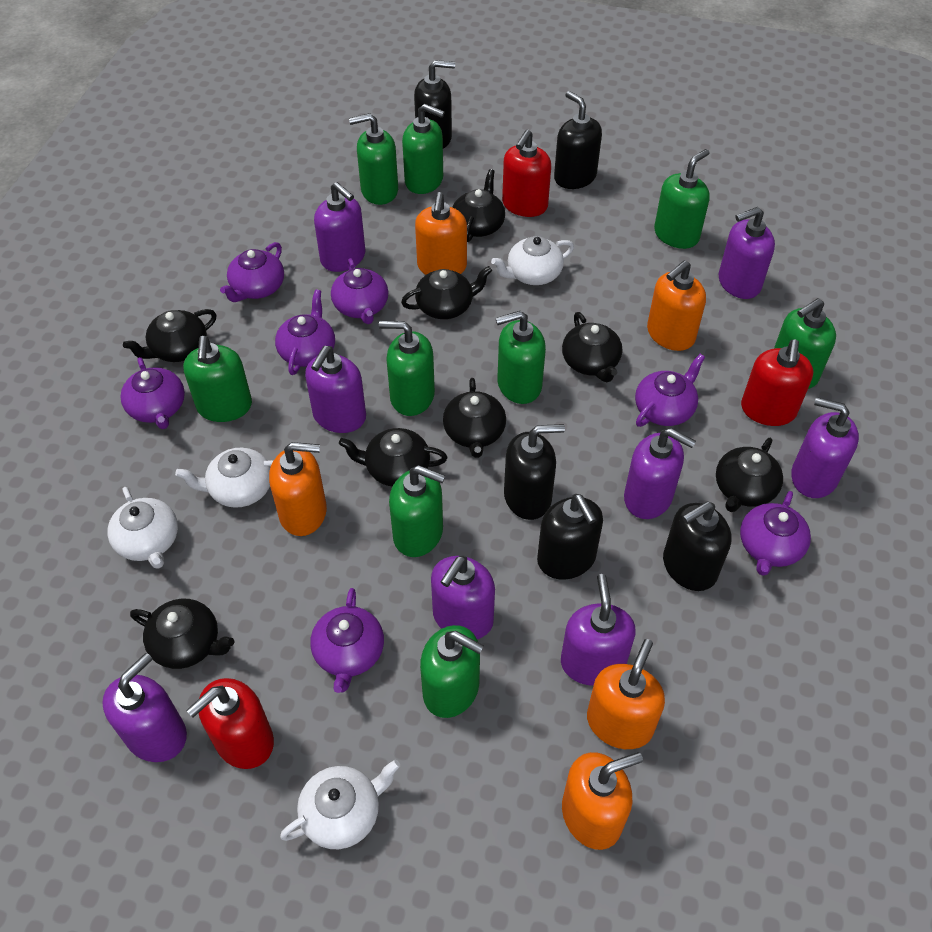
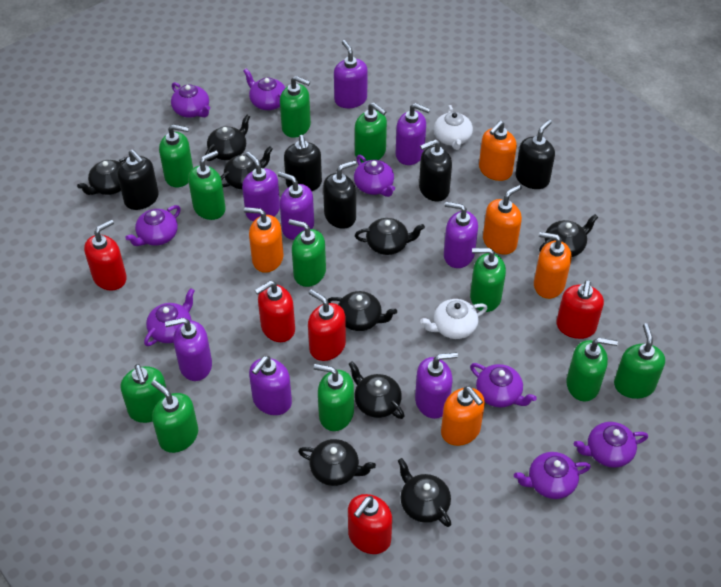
black teapot: [123,309,217,362] [130,599,234,669] [339,428,447,486] [401,266,492,319] [443,378,506,458] [452,169,505,242] [562,312,622,382] [716,438,783,512] = 8 -> [77,157,128,195] [205,115,250,161] [221,146,273,189] [298,439,376,486] [328,291,397,331] [349,361,405,419] [355,218,425,255] [398,458,451,527] [539,214,598,257] = 9
green soap dispenser: [183,336,252,422] [349,113,398,205] [379,321,435,416] [389,465,445,557] [402,104,445,194] [420,625,484,718] [495,311,546,404] [654,149,710,249] [774,298,836,389] = 9 -> [121,364,166,423] [151,380,198,453] [159,124,193,187] [188,150,226,220] [280,76,311,138] [288,219,326,287] [314,364,354,431] [355,103,387,163] [470,248,506,312] [566,338,618,402] [614,323,665,399] = 11
purple teapot: [120,357,185,429] [220,242,284,302] [275,290,335,375] [310,588,384,693] [331,258,388,324] [635,354,705,427] [740,491,811,576] = 7 -> [125,205,181,246] [144,288,195,346] [171,82,210,118] [244,69,285,110] [354,155,395,197] [470,363,537,407] [514,452,591,499] [574,422,648,468] = 8
red soap dispenser: [186,678,274,769] [502,130,551,217] [741,340,813,426] = 3 -> [84,219,127,291] [255,281,295,342] [308,289,346,361] [348,494,392,554] [556,280,604,339] = 5
white teapot: [107,487,178,569] [175,448,274,508] [280,759,400,849] [491,236,574,285] = 4 -> [420,299,487,339] [434,105,473,150] = 2

